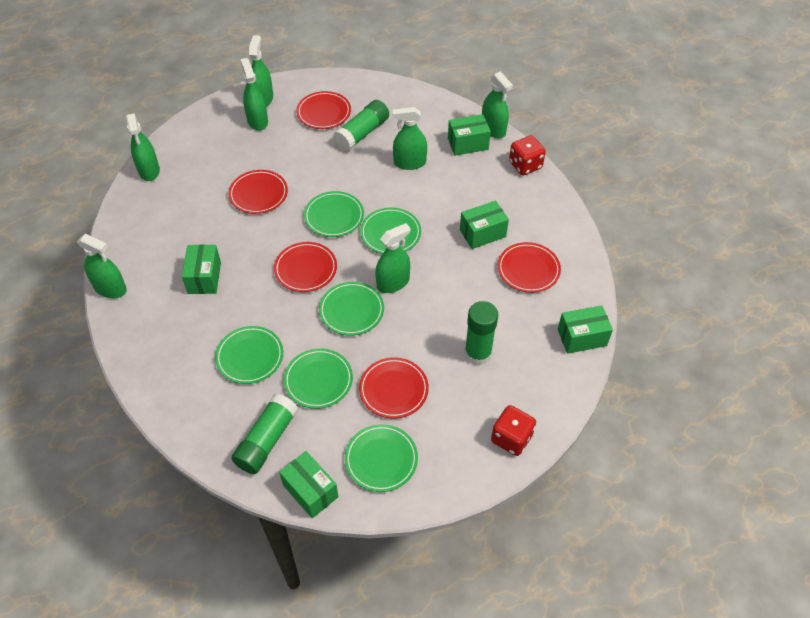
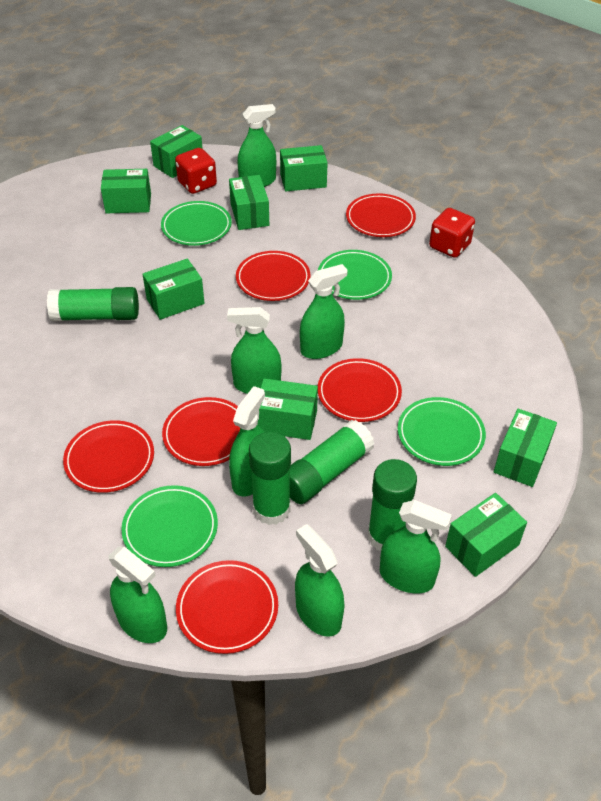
green box: [182,245,221,294] [279,451,338,518] [448,114,491,156] [460,200,509,249] [558,305,613,354] = 5 -> [101,169,151,213] [143,259,205,320] [150,125,203,178] [229,175,269,230] [257,378,318,440] [280,145,328,191] [445,493,527,577] [494,409,557,487] = 8
green glue stick: [231,394,298,474] [333,100,389,151] [465,301,498,365] = 3 -> [47,287,139,321] [249,432,291,525] [290,420,375,504] [368,459,417,550] = 4
green plate: [215,326,283,384] [284,348,353,409] [304,191,364,237] [319,282,384,336] [345,424,418,492] [360,207,421,254] = 6 -> [121,485,218,567] [161,201,232,246] [318,250,392,300] [398,397,486,466] = 4
red plate: [228,170,288,214] [274,242,337,292] [296,91,351,129] [359,357,429,419] [498,242,561,293] = 5 -> [63,420,154,493] [162,397,240,466] [176,560,278,654] [236,251,311,301] [318,358,402,422] [346,193,416,237] = 6

